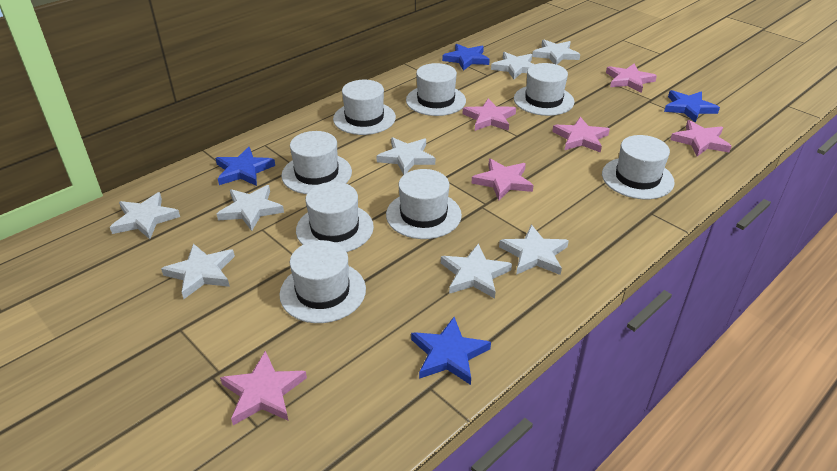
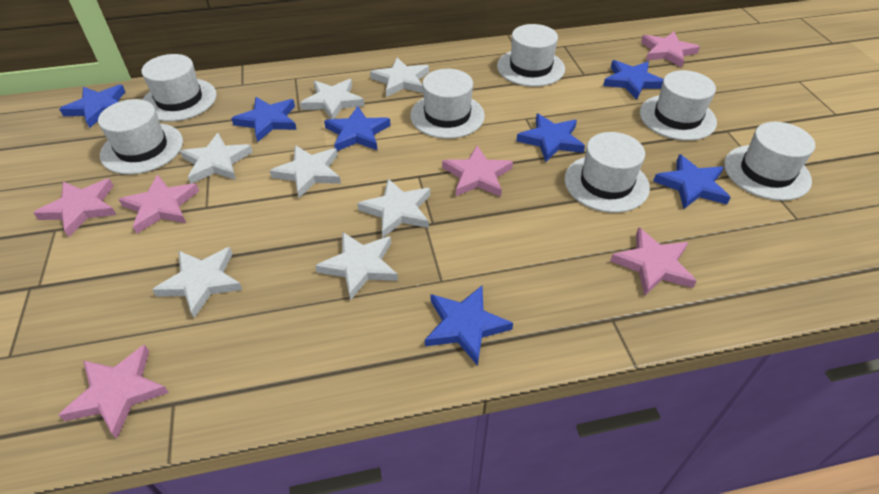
blue star: [215,147,275,186] [411,317,491,385] [442,44,490,71] [664,90,720,123] = 4 -> [59,85,125,128] [231,97,297,142] [324,106,391,151] [425,286,513,366] [516,114,585,162] [603,60,663,100] [653,154,731,209] = 7
white hat: [279,240,366,323] [281,131,352,194] [296,182,374,252] [333,80,396,135] [386,169,462,239] [406,63,466,116] [514,63,575,116] [602,135,675,199] = 8 -> [98,99,183,174] [141,54,217,121] [410,69,485,139] [497,24,565,87] [564,132,650,213] [640,70,717,141] [724,122,815,201] = 7
white star: [110,192,180,239] [161,244,235,299] [217,185,284,231] [376,137,435,175] [441,243,512,299] [491,52,535,80] [499,225,569,275] [532,40,580,65] = 8 -> [152,247,242,318] [180,133,253,184] [270,145,341,198] [300,79,364,119] [315,232,398,301] [357,179,430,238] [370,57,429,97] = 7

